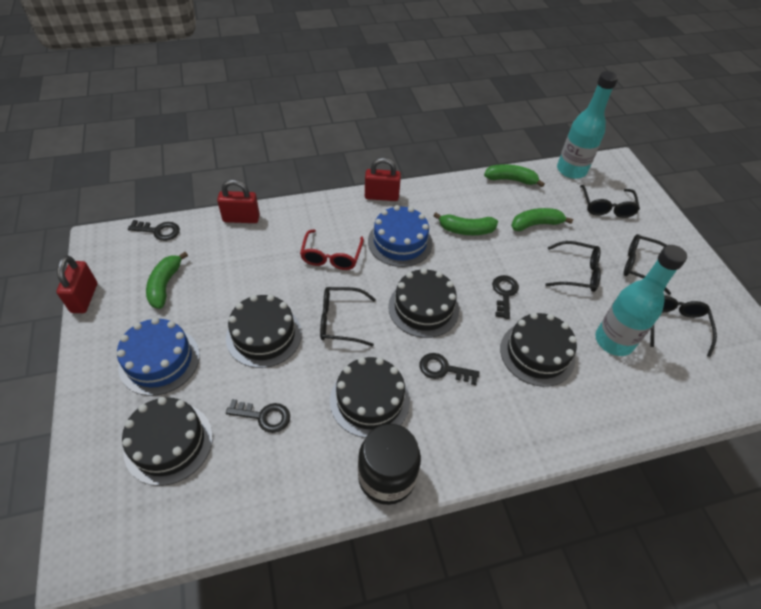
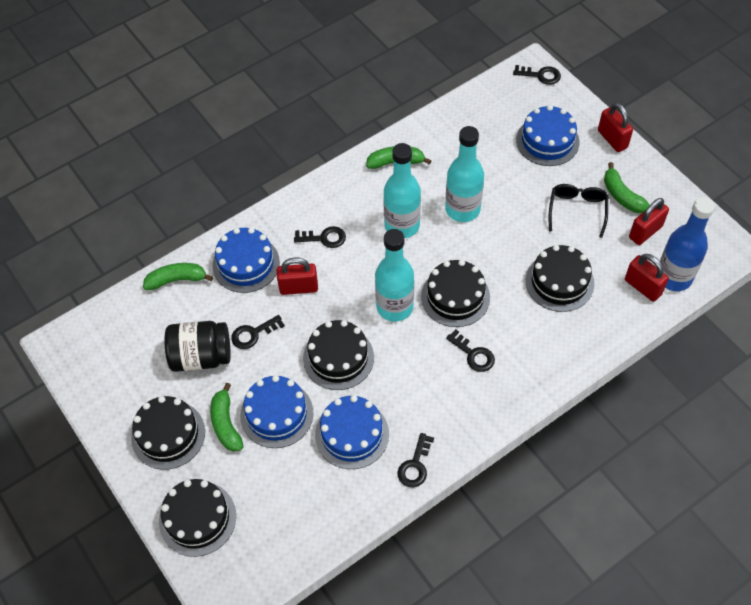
black glasses: [320,287,376,347] [545,241,601,292] [580,185,640,218] [624,234,671,295] [650,296,717,357] = 5 -> [549,184,608,238] = 1
black key: [128,220,180,241] [226,399,290,433] [419,353,479,385] [492,275,519,319] = 4 -> [231,315,285,349] [294,226,346,248] [397,433,434,487] [446,329,495,372] [513,65,561,85] = 5
blue bottle: none = 0 -> [660,197,715,291] = 1
blue cake: [117,318,200,396] [368,205,433,267] = 2 -> [213,227,280,293] [240,375,313,448] [315,395,389,469] [516,105,579,166] = 4
red glasses: [300,229,364,270] = 1 -> none = 0
red padlock: [56,255,97,313] [217,179,260,223] [365,158,401,201] = 3 -> [277,257,318,295] [598,103,633,152] [625,254,669,302] [629,198,669,245] = 4
turquoise bottle: [557,71,618,179] [595,245,687,356] = 2 -> [375,229,414,322] [383,143,421,238] [445,126,484,222] = 3

